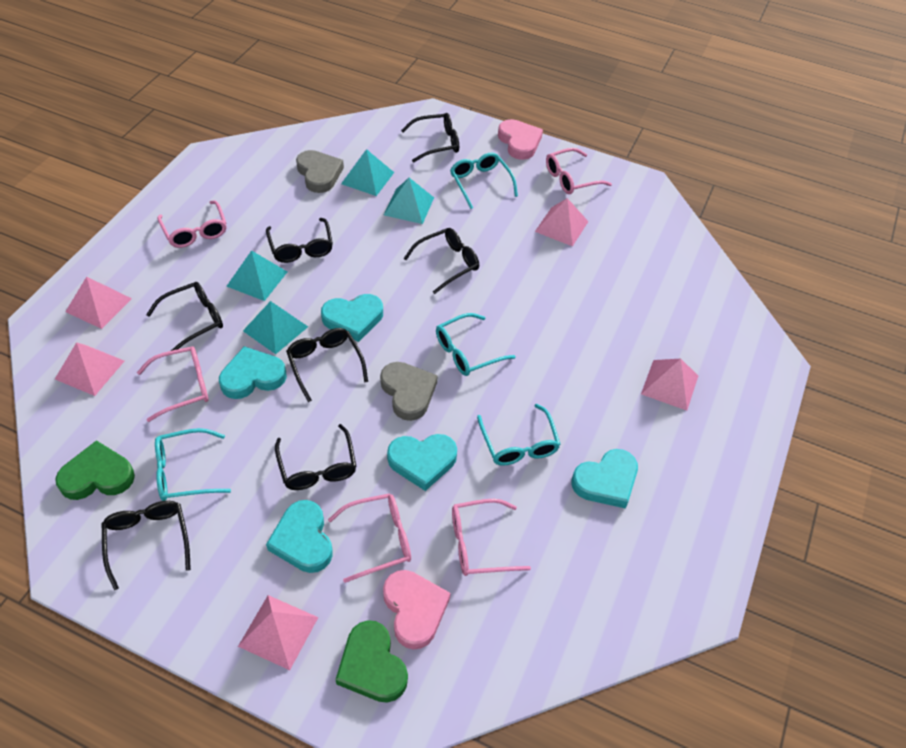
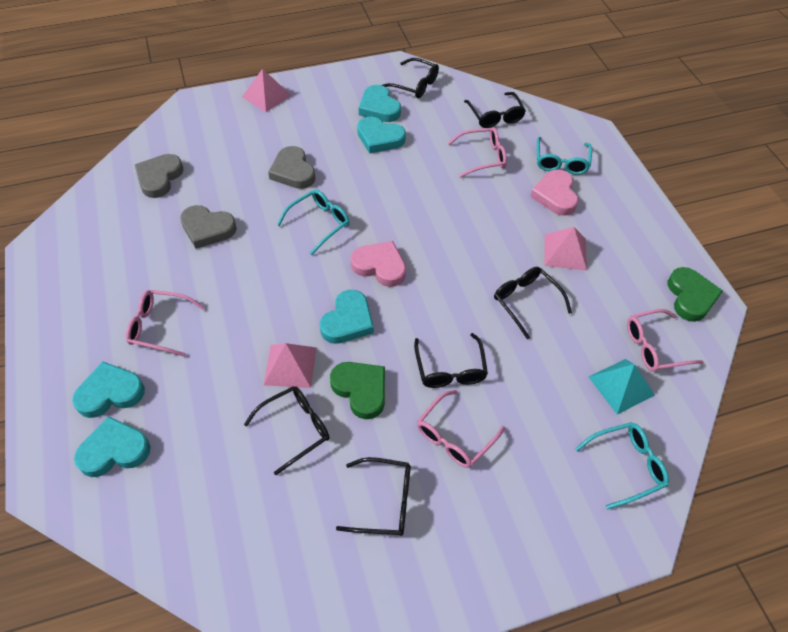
black glasses: [102,501,191,590] [146,282,223,351] [266,218,333,263] [275,424,356,490] [286,328,368,402] [401,113,459,162] [404,228,479,294] = 7 -> [244,386,330,475] [336,457,411,536] [382,58,439,98] [414,333,488,388] [464,92,526,128] [494,267,572,339] = 6
grey heart: [296,150,344,193] [380,362,438,421] = 2 -> [135,154,183,198] [180,205,237,249] [268,146,315,189] = 3
pink glasses: [137,347,209,422] [157,200,227,248] [328,493,411,583] [452,499,531,576] [546,148,612,194] = 5 -> [126,290,205,357] [417,390,505,468] [447,127,507,178] [627,309,703,372] = 4
pink pyramid: [55,342,124,396] [65,277,132,329] [238,595,318,670] [535,198,589,247] [641,359,698,411] = 5 -> [242,69,292,112] [264,343,317,388] [545,227,587,271] = 3
turquoise glasses: [155,428,231,501] [436,313,516,376] [450,152,518,209] [477,404,560,466] = 4 -> [277,189,350,255] [537,137,592,175] [575,422,669,509] = 3
turquoise pyramid: [227,250,287,301] [243,301,308,354] [341,149,394,196] [384,178,434,224] = 4 -> [589,359,655,415] = 1

